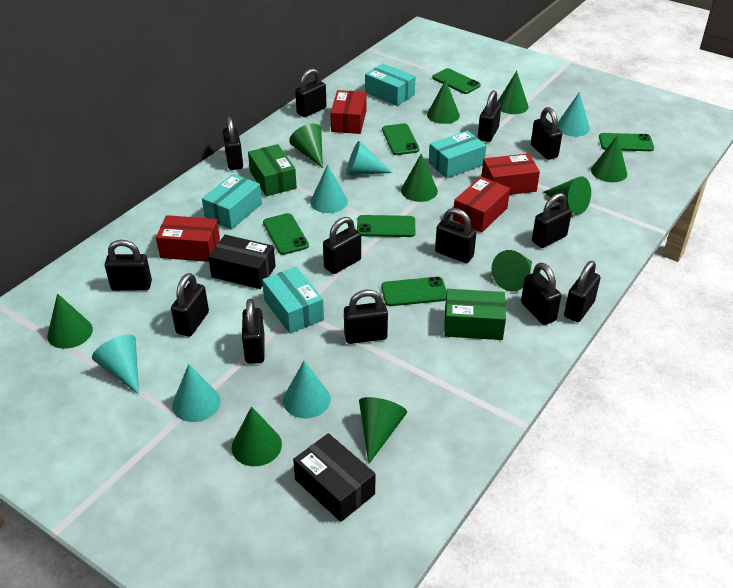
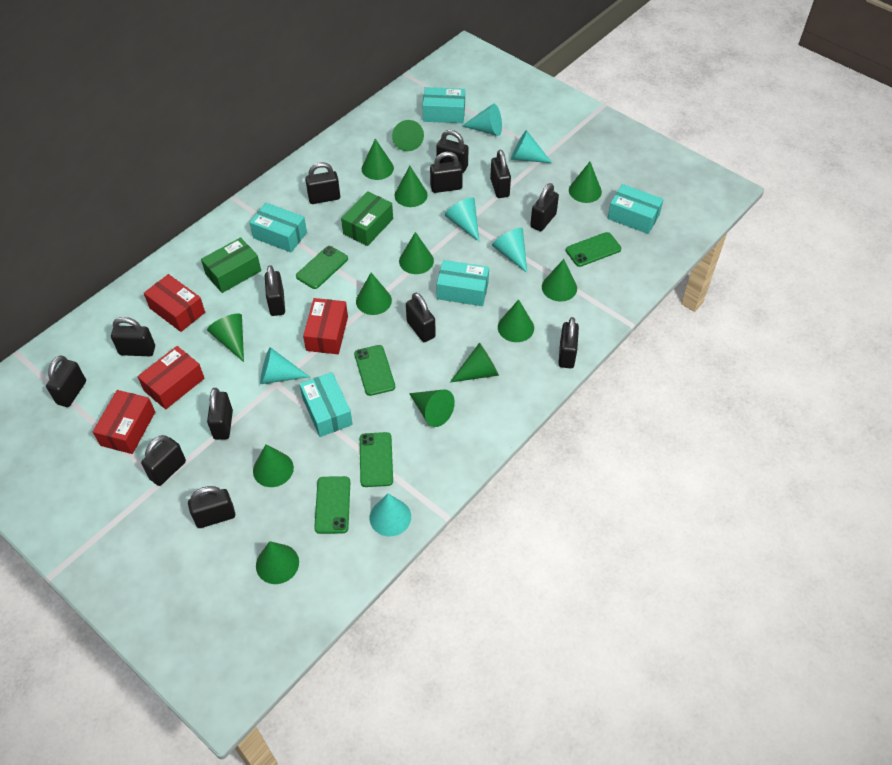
black box: [208,235,276,289] [293,433,375,522] = 2 -> none = 0
green cone: [47,293,93,349] [232,407,282,466] [289,124,323,168] [359,397,407,464] [401,154,438,202] [427,80,460,124] [491,250,532,291] [497,71,528,114] [544,176,591,215] [591,135,627,182] = 10 -> [207,313,244,362] [253,444,294,487] [256,541,299,584] [356,273,392,315] [362,138,394,180] [392,120,424,151] [394,166,428,207] [399,232,434,274] [409,390,455,427] [450,343,499,382] [498,299,534,342] [542,259,577,302] [569,162,602,203] = 13
green phone: [263,213,309,255] [357,215,415,237] [381,277,447,306] [382,123,419,155] [432,68,481,94] [599,133,654,151] = 6 -> [296,246,348,289] [314,476,350,534] [354,345,395,396] [360,432,393,487] [566,232,621,267] = 5
turquoise box: [202,174,262,230] [262,267,324,334] [365,63,416,106] [429,131,486,179] = 4 -> [249,203,307,253] [299,372,353,437] [423,87,465,123] [437,260,489,306] [607,184,664,234] = 5

